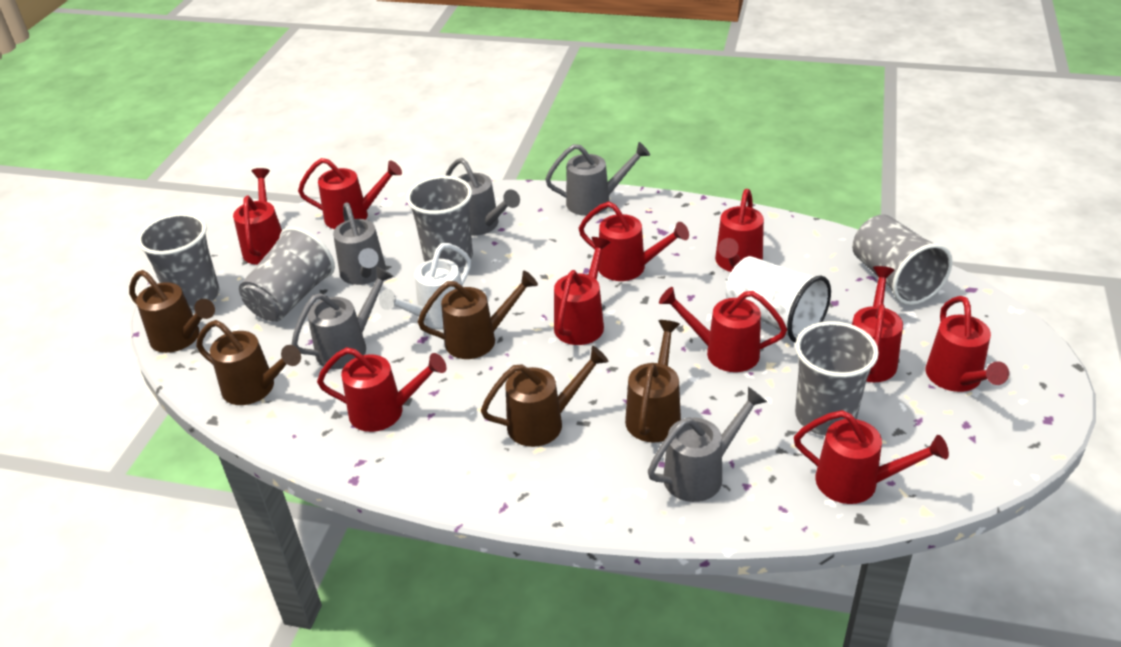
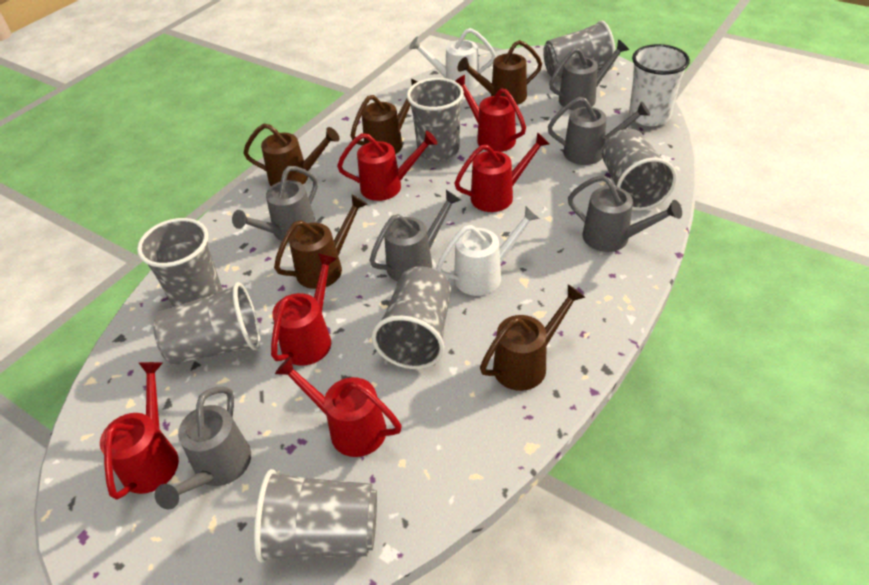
grey cup: [137,213,220,310] [239,227,335,322] [406,176,473,268] [795,321,879,436] [852,214,953,305] = 5 -> [137,218,223,307] [153,282,260,365] [254,469,377,563] [372,266,451,369] [407,78,464,161] [543,21,615,80] [602,129,677,211] = 7
grey watering can: [291,266,394,369] [333,203,386,285] [446,158,520,236] [545,142,650,216] [648,387,767,502] = 5 -> [154,387,251,509] [232,166,318,243] [370,190,461,282] [548,97,650,165] [549,40,629,110] [568,175,682,252] = 6
red watering can: [233,168,282,265] [298,158,402,229] [317,347,447,432] [554,237,611,345] [579,201,689,281] [659,287,787,372] [715,189,764,272] [794,410,949,504] [852,266,903,382] [926,296,1009,392] = 10 -> [100,362,179,500] [271,253,337,366] [275,356,402,457] [337,131,438,201] [454,132,549,212] [455,75,526,152] = 6
white watering can: [379,243,471,328] = 1 -> [409,28,496,90] [436,206,540,296] = 2

